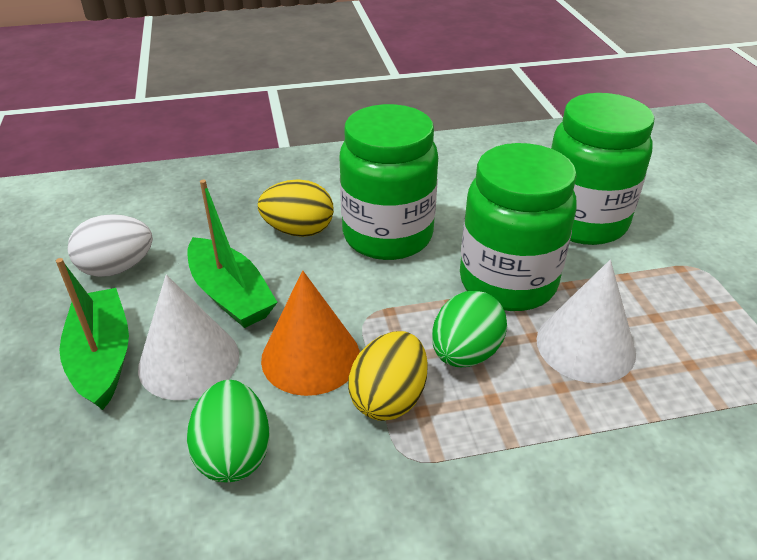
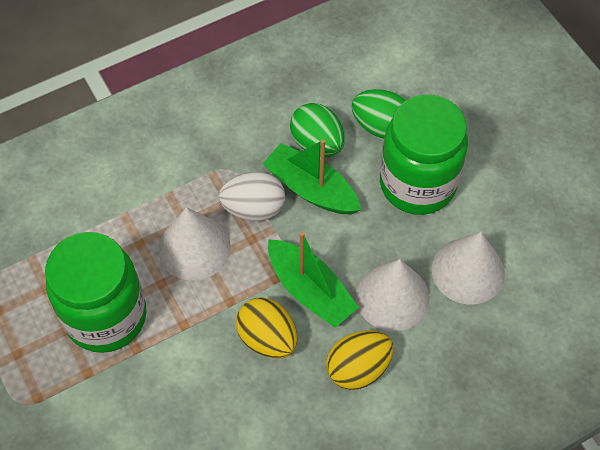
green jar: [339,104,438,260] [460,143,577,311] [551,93,654,245] = 3 -> [45,232,147,353] [380,94,468,215] = 2
orange cone: [261,271,360,396] = 1 -> none = 0
white cone: [138,275,239,400] [537,260,636,383] = 2 -> [158,207,230,281] [356,259,430,332] [432,232,505,305] = 3

